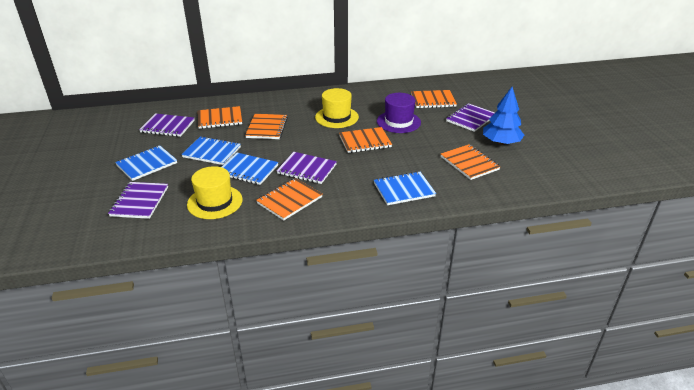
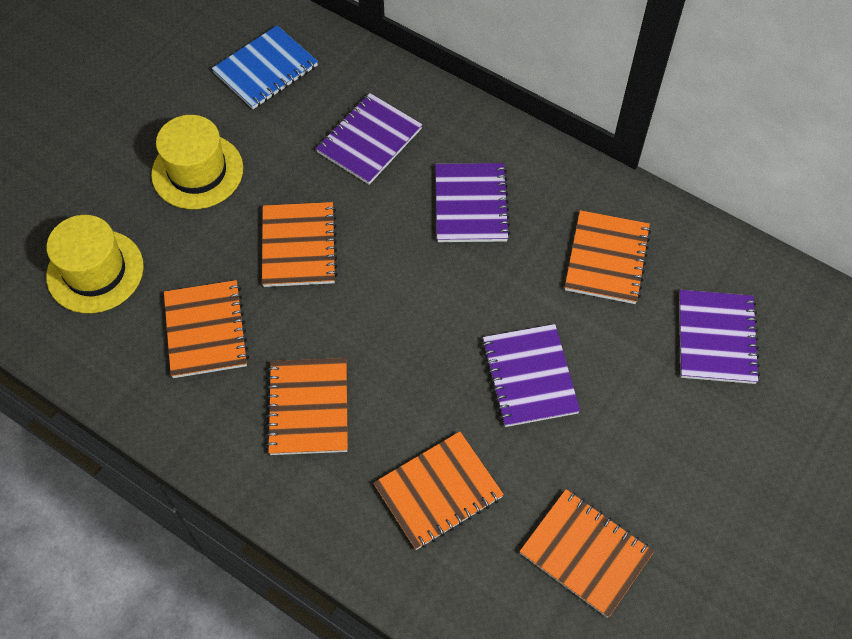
blue notebook: [115,145,177,181] [181,136,241,165] [222,152,278,185] [374,171,436,205] = 4 -> [212,25,318,109] = 1
blue tree: [483,87,524,145] = 1 -> none = 0
purple hat: [377,93,421,133] = 1 -> none = 0

